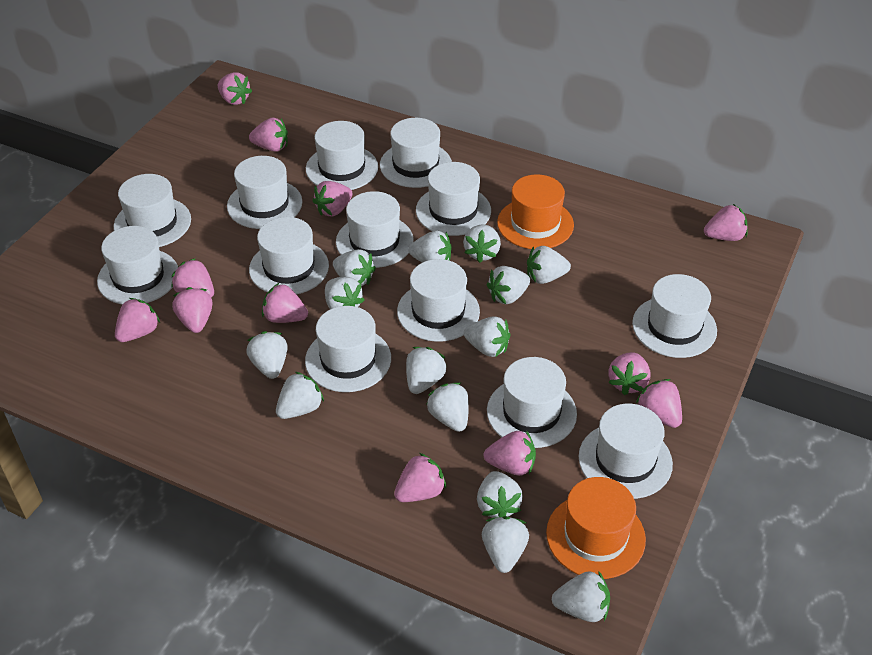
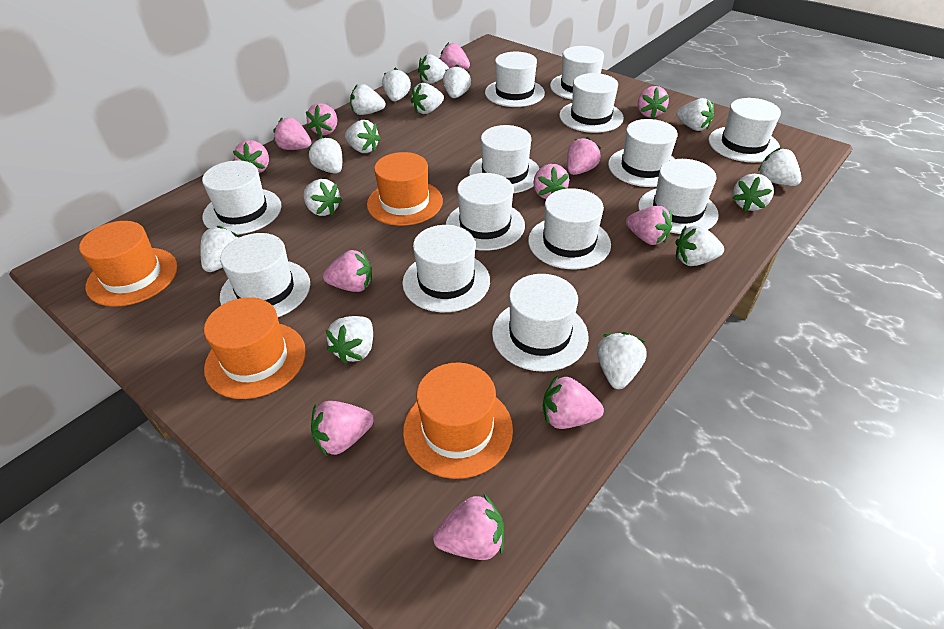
orange hat: [497,174,574,249] [546,477,646,579] = 2 -> [79,221,178,307] [204,297,306,399] [367,152,443,226] [403,363,513,479] = 4
white strawberry: [246,331,288,379] [276,372,324,419] [325,277,364,309] [333,249,376,286] [406,347,447,394] [408,230,452,263] [426,382,469,432] [463,225,501,263] [464,316,511,357] [477,471,523,518] [482,516,529,573] [486,266,530,304] [527,246,571,284] [552,571,610,622] = 14 -> [200,226,238,272] [303,179,343,216] [308,136,342,174] [326,316,373,364] [345,120,381,153] [350,84,386,115] [382,68,411,102] [411,83,444,114] [418,54,449,84] [443,65,471,98] [597,332,647,389] [675,225,724,266] [676,98,714,131] [733,174,774,211] [758,147,802,186] = 15

